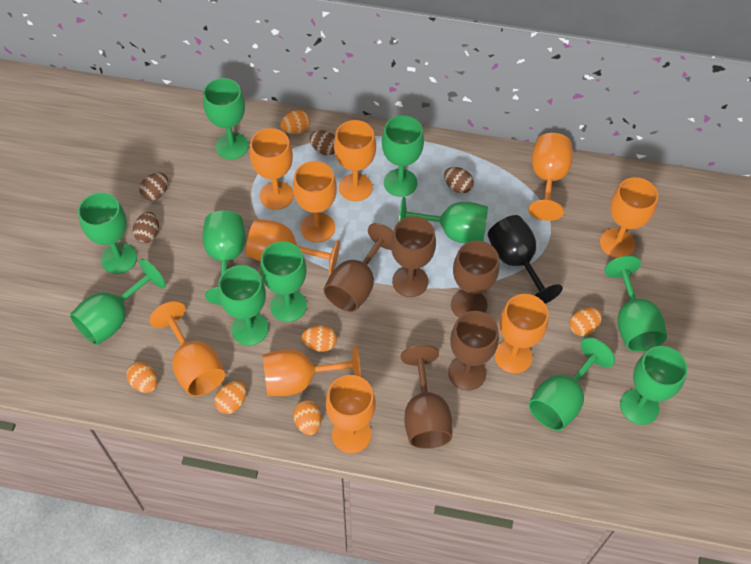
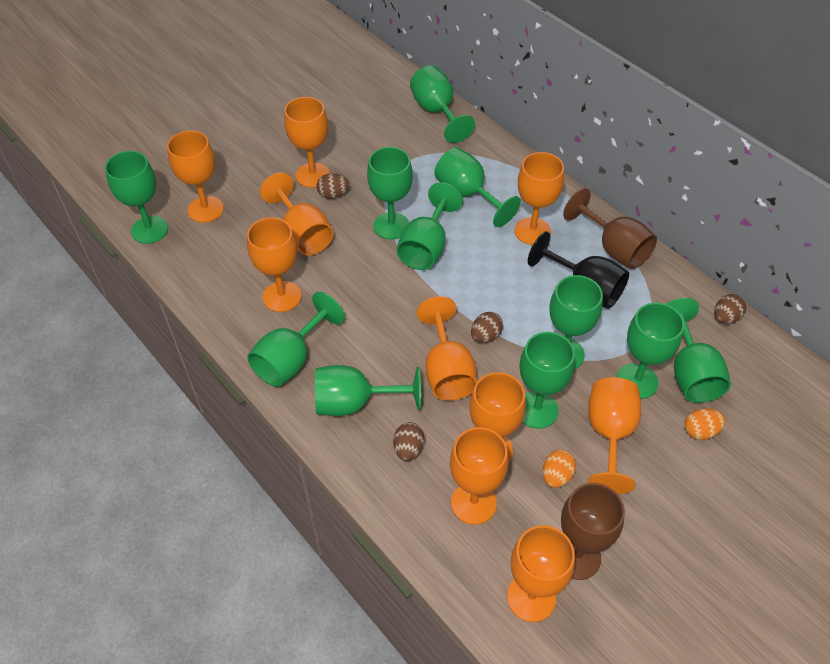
brown goblet: [323,223,393,312] [391,216,436,297] [401,345,452,449] [448,311,499,390] [451,240,499,318] = 5 -> [561,483,625,580] [563,188,657,269] = 2
orange egg: [126,362,158,393] [214,381,247,414] [280,110,310,134] [293,400,321,435] [301,325,337,352] [570,307,602,336] = 6 -> [543,450,576,488] [685,408,726,440] = 2

